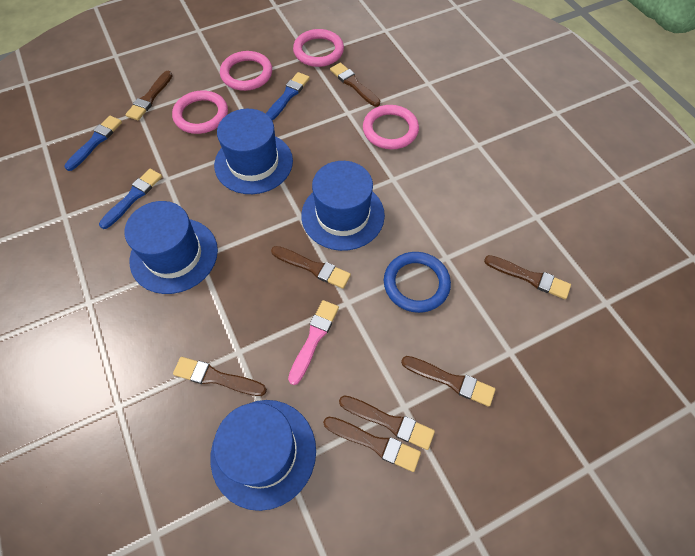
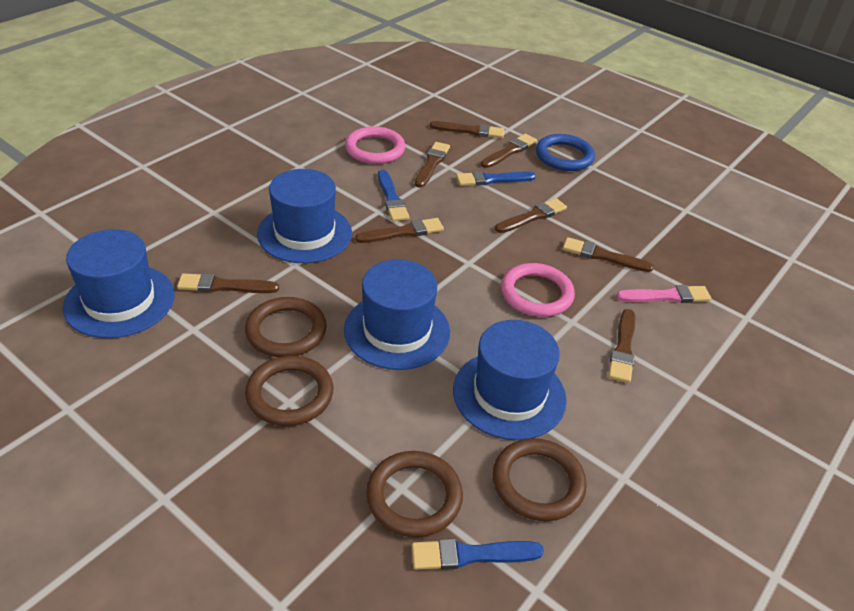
brown ring: none = 0 -> [245,297,327,357] [245,356,333,426] [366,451,463,537] [493,438,587,521] = 4
pink ring: [172,90,228,134] [220,51,272,91] [293,29,344,67] [363,105,419,149] = 4 -> [345,126,405,164] [501,263,575,317] = 2

